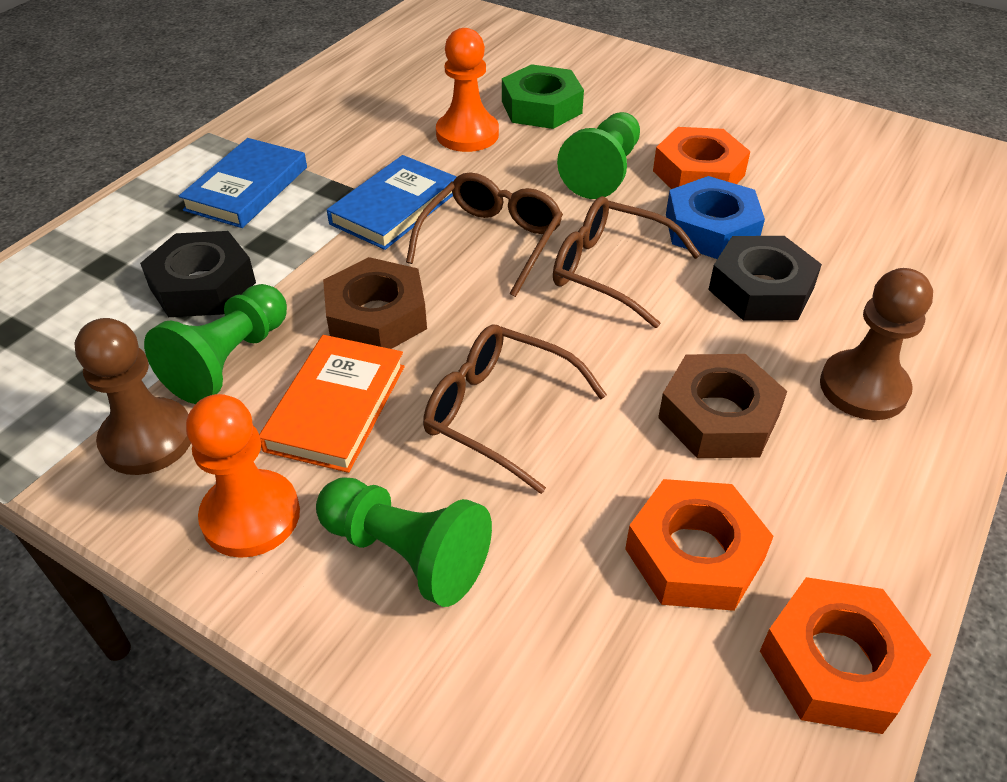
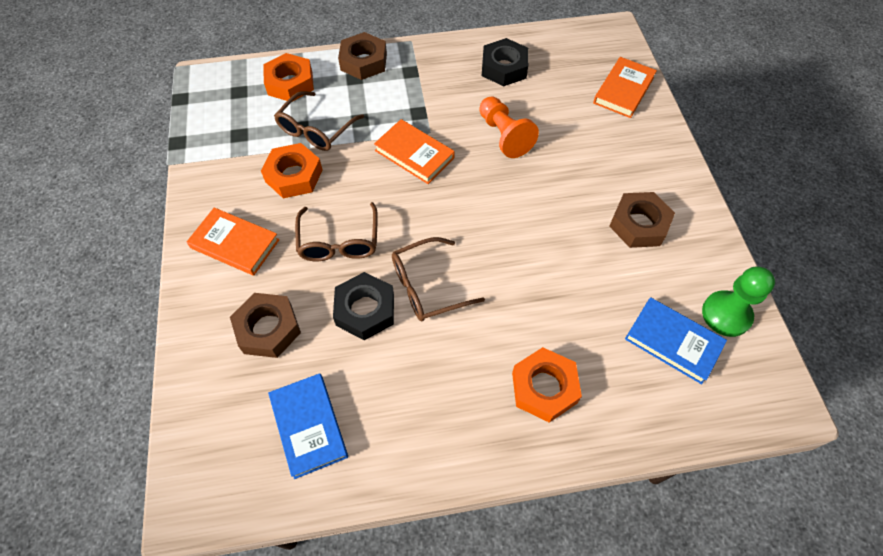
blue nut: [666,176,765,259] = 1 -> none = 0
brown nut: [323,257,427,349] [658,354,787,458] = 2 -> [230,293,301,358] [338,32,387,80] [609,192,675,248] = 3
brown pawn: [74,318,191,475] [820,268,933,420] = 2 -> none = 0
green nut: [502,64,584,129] = 1 -> none = 0
green pawn: [144,284,287,404] [316,477,492,607] [557,112,640,199] = 3 -> [702,266,775,337] = 1
orange book: [259,335,405,473] = 1 -> [187,207,279,276] [374,119,455,184] [593,57,657,118] = 3
orange pawn: [186,394,300,558] [436,28,499,152] = 2 -> [479,96,539,158] = 1

